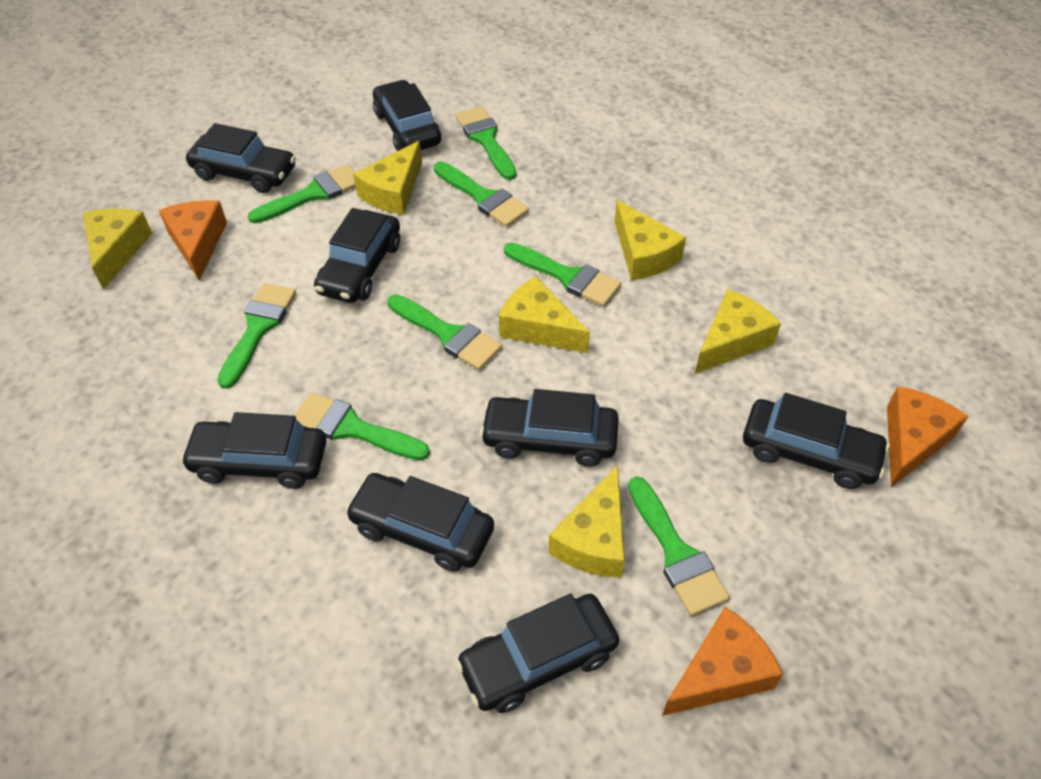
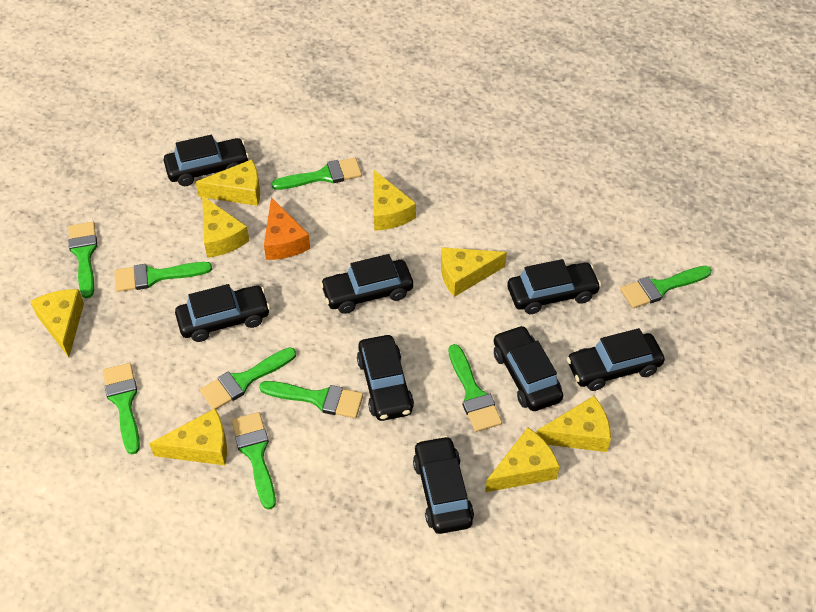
green brush: [217,283,296,389] [248,164,356,223] [294,392,430,461] [387,294,502,370] [434,162,529,227] [456,107,516,180] [504,243,621,307] [628,476,730,616] = 8 -> [68,222,97,298] [103,363,140,454] [114,262,212,292] [200,347,296,409] [232,412,276,510] [259,381,363,418] [271,158,362,190] [448,344,502,432] [620,266,712,308] = 9
orange cheese: [159,200,227,281] [662,607,783,716] [887,386,969,487] = 3 -> [264,197,310,260] = 1
yellow cheese: [83,208,152,290] [353,141,422,215] [499,277,590,353] [548,465,625,578] [615,200,686,280] [695,289,781,374] = 6 -> [30,289,84,357] [149,409,227,465] [196,159,260,206] [202,196,249,258] [374,170,416,231] [441,247,507,297] [485,428,560,492] [536,396,611,452] = 8

